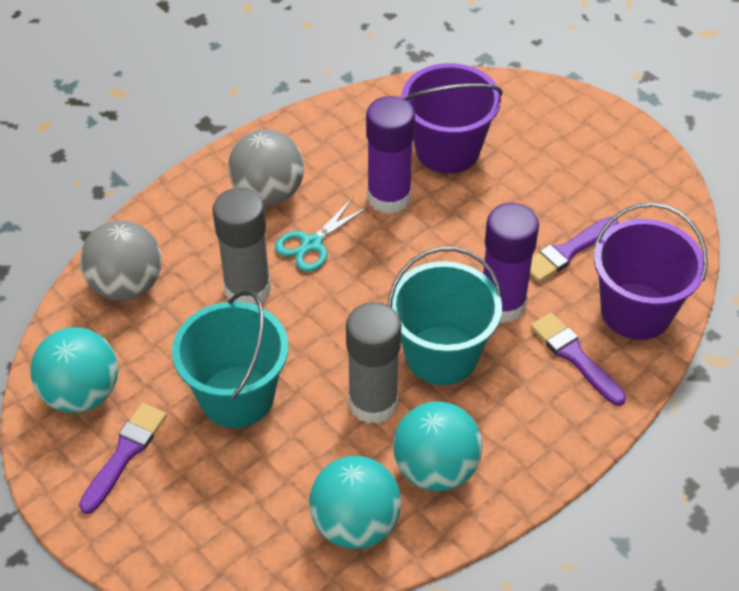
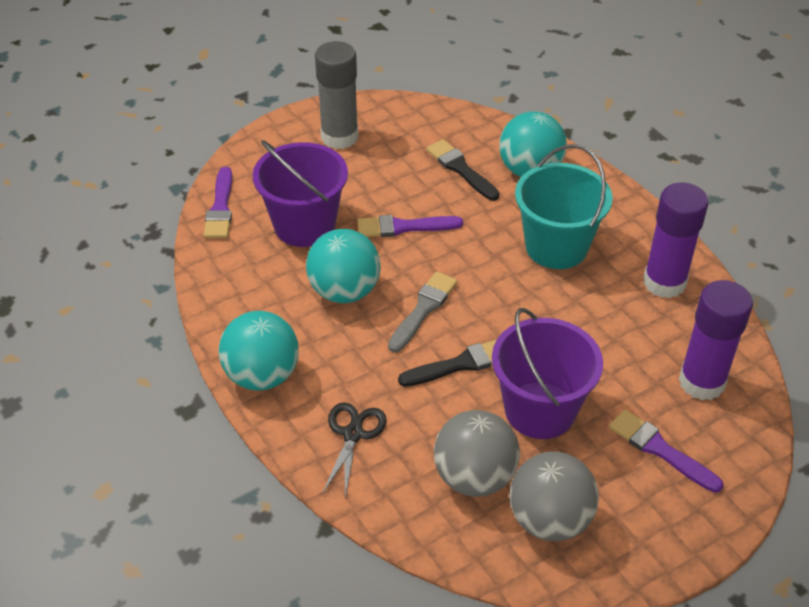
black brush: none = 0 -> [398,340,496,387] [426,139,500,201] = 2
black scissors: none = 0 -> [322,402,387,498] = 1
grey brush: none = 0 -> [388,271,458,352] = 1
grey glue stick: [212,188,271,305] [346,302,401,424] = 2 -> [315,41,358,149] = 1
turquoise bucket: [172,290,288,428] [388,247,502,385] = 2 -> [515,144,613,269] = 1
turquoise scissors: [275,198,368,272] = 1 -> none = 0

